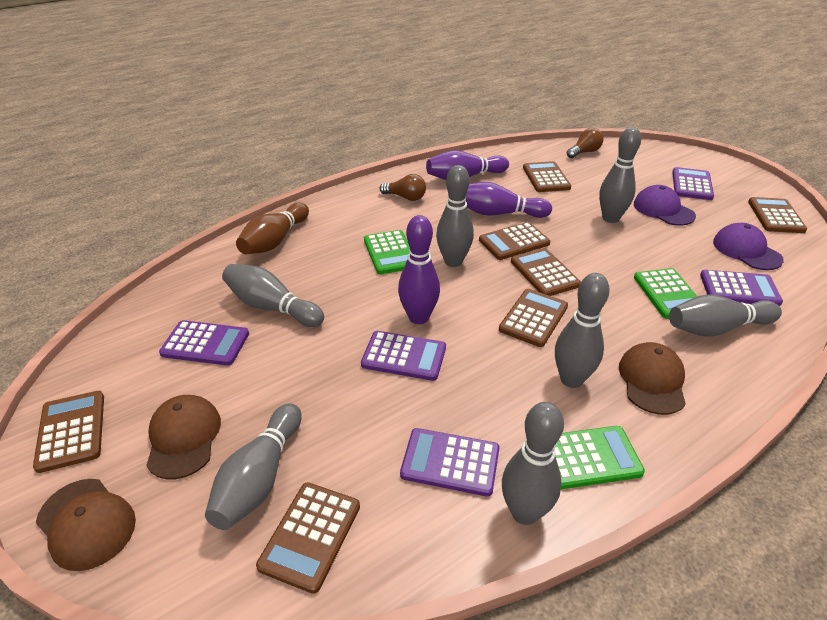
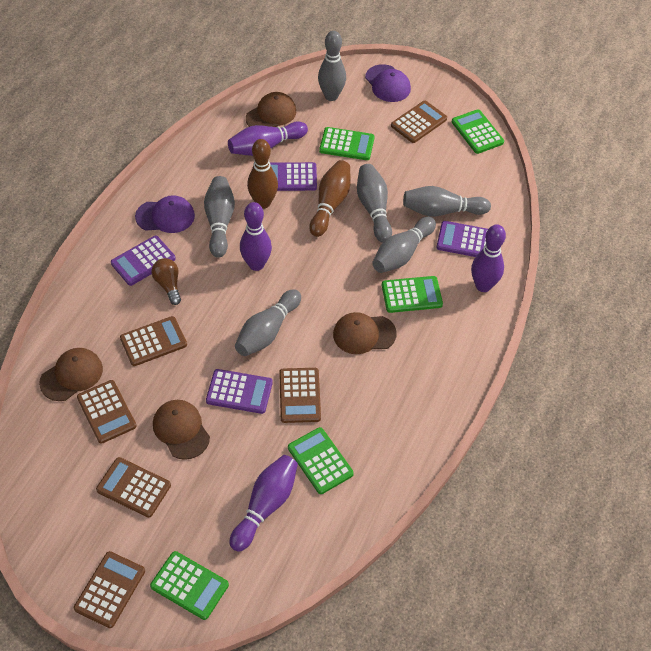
brown bowling pin: [236,202,309,254] = 1 -> [247,139,278,209] [309,160,351,237] = 2
brown calculator: [33,391,104,473] [256,482,360,594] [479,222,550,260] [499,289,568,347] [511,248,581,296] [523,161,571,192] [748,197,807,233] = 7 -> [74,551,145,628] [77,380,136,444] [96,457,171,518] [120,316,187,366] [279,368,321,423] [391,101,447,143] = 6
brown cap: [36,479,136,571] [146,395,221,479] [619,342,686,415] = 3 -> [39,348,103,401] [153,400,210,460] [246,92,296,127] [333,312,397,354] = 4
brown light bulb: [380,174,426,201] [567,128,604,158] = 2 -> [152,258,181,305] = 1
green calculator: [364,230,410,274] [555,426,645,489] [634,268,697,319] = 3 -> [150,551,229,620] [288,427,354,494] [319,127,375,160] [382,276,443,313] [452,109,504,154] = 5
grey bowling pin: [205,403,302,530] [222,264,324,327] [436,165,474,267] [502,402,564,525] [555,273,610,388] [599,127,641,223] [669,294,782,337] = 7 -> [204,176,235,258] [235,289,301,356] [318,31,346,101] [357,164,392,243] [372,217,436,273] [403,186,491,216] = 6
purple bowling pin: [398,215,440,324] [426,150,509,180] [465,182,552,218] = 3 -> [228,121,308,156] [230,455,298,552] [240,202,272,271] [471,224,506,292] = 4
purple calculator: [159,320,249,366] [361,331,446,381] [400,428,500,497] [672,167,714,200] [700,270,783,306] = 5 -> [111,236,176,286] [206,369,273,414] [270,162,317,191] [436,221,488,257] = 4

